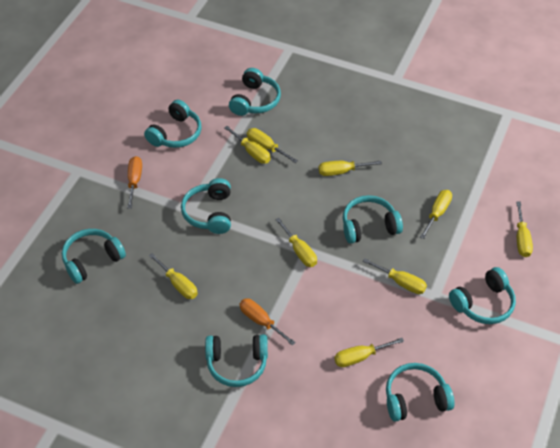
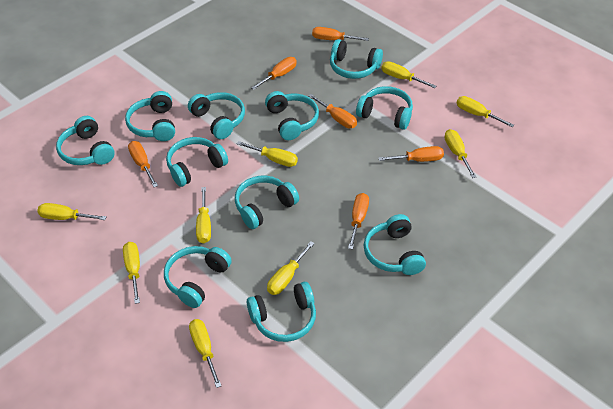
orange screwdriver: [127,156,142,209] [240,299,296,346] = 2 -> [128,141,158,187] [251,57,297,90] [308,94,357,128] [312,27,369,41] [348,193,369,249] [379,146,444,162] = 6
turquoise headphones: [62,229,126,284] [144,99,202,148] [181,178,231,234] [205,334,268,387] [229,68,281,116] [343,195,403,244] [386,363,454,422] [449,267,516,324] = 8 -> [56,116,115,165] [125,91,175,141] [164,246,232,308] [166,137,228,187] [188,92,245,139] [235,176,299,229] [247,282,316,342] [265,91,319,140] [330,39,383,79] [356,86,413,130] [364,214,426,275] = 11

